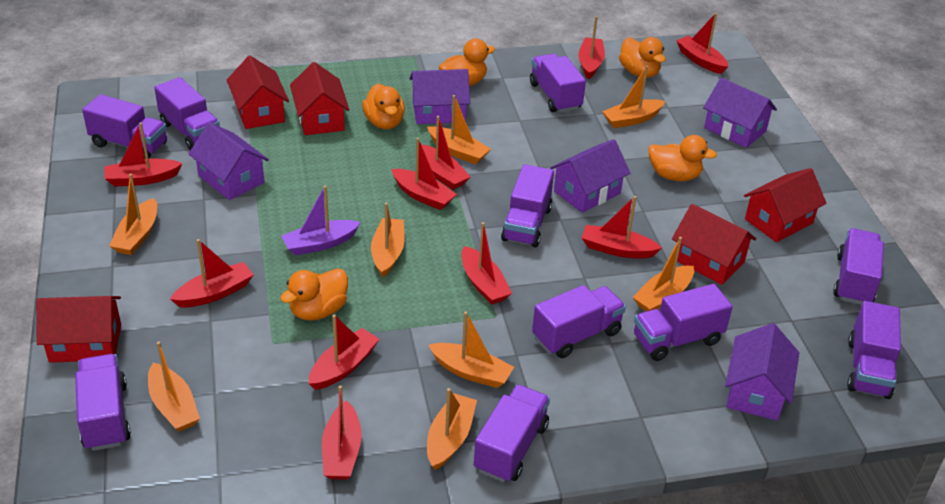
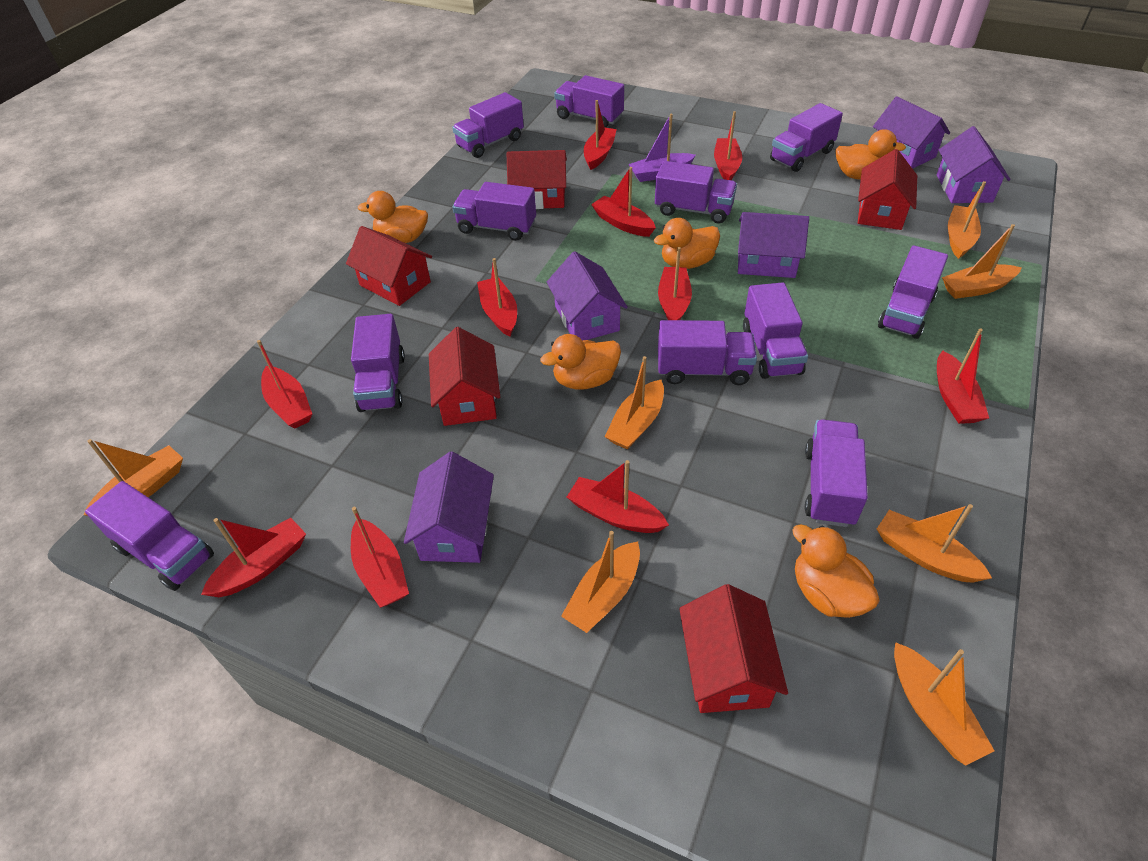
orange boat: [109,174,157,255] [148,341,200,432] [371,203,405,277] [427,95,491,165] [427,388,477,470] [429,311,514,388] [602,65,665,128] [633,237,694,311] = 8 -> [83,439,183,516] [561,531,640,633] [605,356,664,450] [877,504,992,583] [894,642,995,766] [942,224,1022,299] [948,181,986,259] = 7
purple truck: [75,354,131,451] [82,94,167,159] [154,77,220,150] [474,385,550,482] [501,164,554,247] [530,54,586,113] [532,285,626,358] [634,284,733,361] [833,228,884,305] [847,301,901,399] = 10 -> [85,481,214,591] [351,314,405,412] [452,92,524,158] [452,182,536,241] [554,75,624,128] [655,161,737,223] [658,320,757,385] [743,282,808,379] [770,103,843,172] [805,420,868,527] [878,245,948,339] = 11

